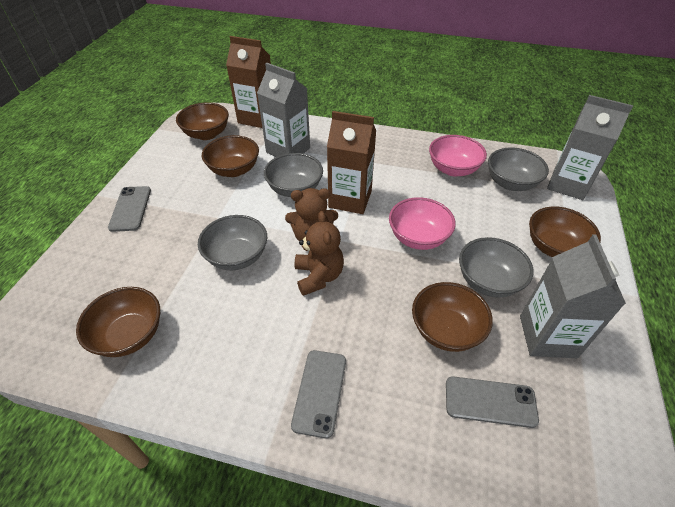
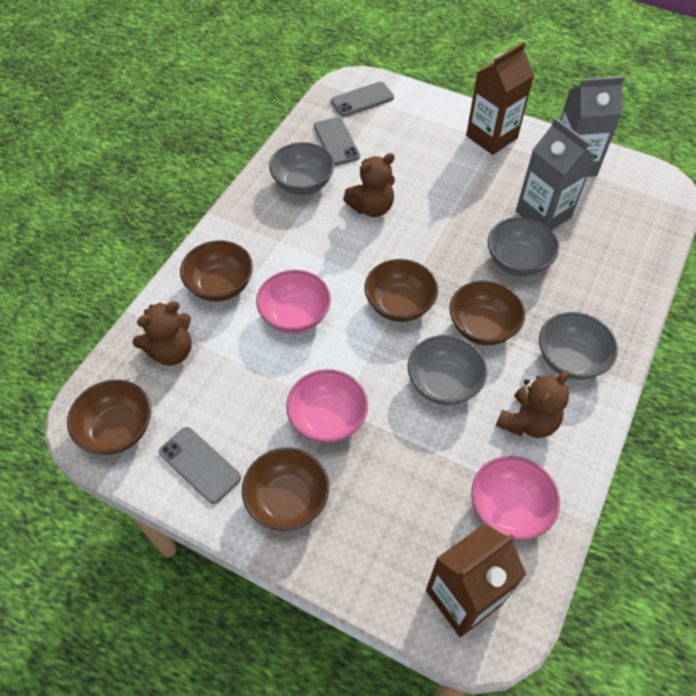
brown teddy bear: [285,188,338,241] [295,211,344,296] = 2 -> [133,301,192,366] [343,153,395,217] [496,371,569,438] = 3
grey carton: [257,63,310,157] [520,234,626,358] [547,95,633,200] = 3 -> [516,118,595,230] [560,76,625,177] = 2
pink bowl: [389,197,456,250] [429,135,487,177] = 2 -> [256,270,331,334] [286,369,368,443] [471,456,560,540] = 3

